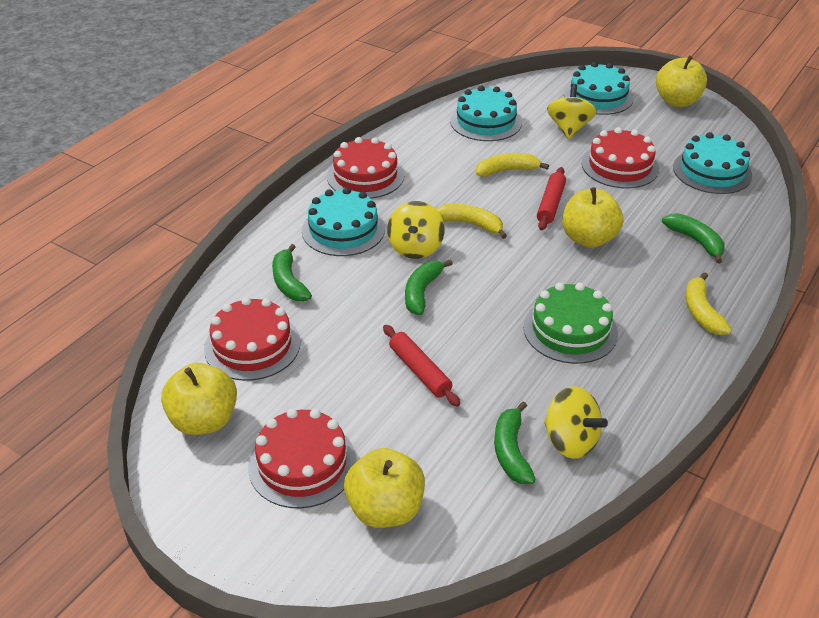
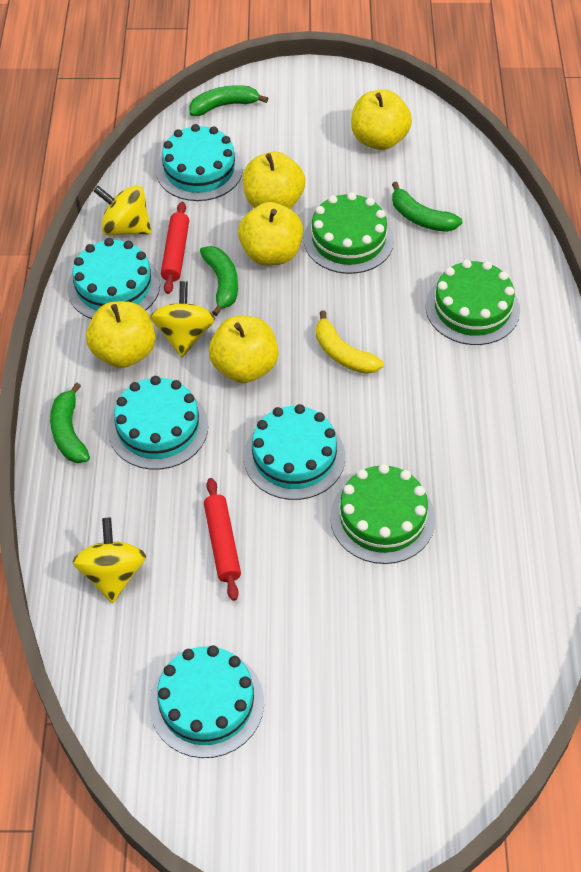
green cake: [523,283,618,364] = 1 -> [304,192,394,274] [330,464,435,564] [426,260,520,345] = 3
red cake: [204,297,300,381] [248,408,357,508] [327,137,404,199] [582,127,659,188] = 4 -> none = 0
turquoise cake: [302,187,385,256] [450,86,522,141] [564,62,633,115] [673,132,752,194] = 4 -> [67,238,160,319] [108,376,208,470] [149,645,264,758] [156,124,243,201] [244,404,345,500] = 5
yellow apple: [161,363,237,435] [344,448,425,528] [562,187,623,248] [656,55,707,107] = 4 -> [86,301,156,368] [209,316,279,383] [238,202,303,266] [243,152,305,209] [351,89,412,150] = 5
yellow banana: [436,204,507,239] [476,153,549,177] [686,272,732,335] = 3 -> [316,310,384,374] = 1

